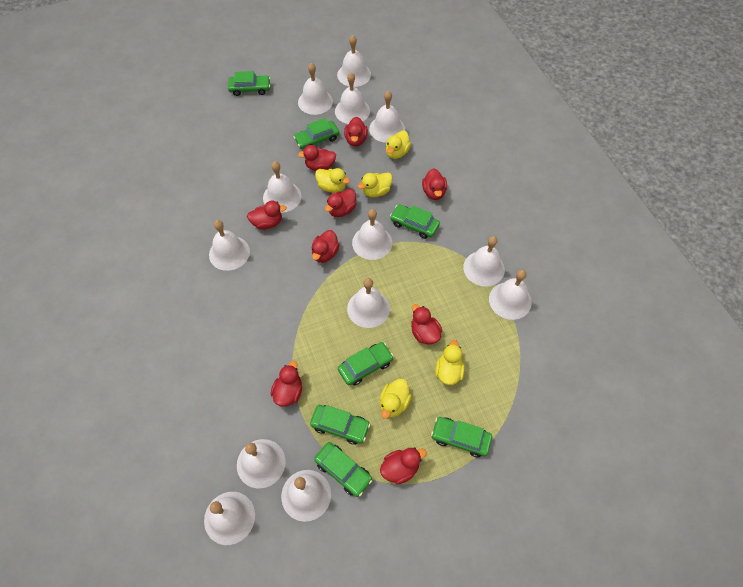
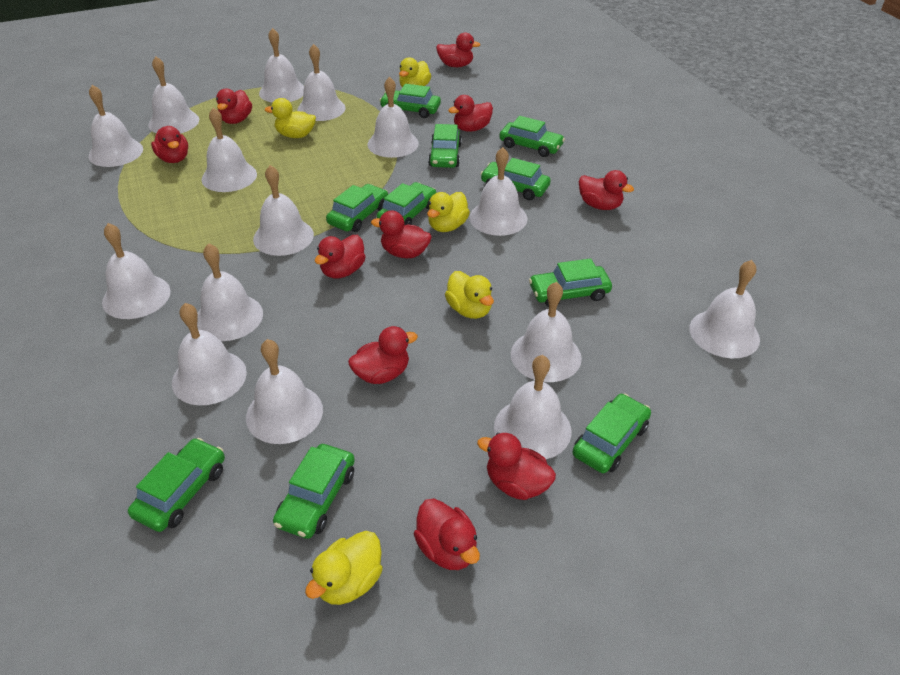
green car: [228,71,271,96] [294,118,340,149] [310,405,371,445] [314,442,372,497] [338,342,394,386] [390,204,440,239] [431,417,492,457] = 7 -> [128,438,225,532] [273,444,355,539] [326,184,388,232] [377,182,437,225] [379,84,441,118] [428,124,462,168] [481,158,551,200] [499,116,565,157] [529,258,612,307] [573,394,651,473] = 10
red duck: [247,201,287,230] [271,361,302,407] [298,145,336,171] [312,230,340,263] [325,189,356,217] [344,117,368,146] [380,448,427,485] [411,304,442,344] [422,168,447,200] = 9 -> [151,126,188,163] [216,88,252,124] [315,235,366,278] [348,326,418,384] [371,210,431,258] [414,499,480,570] [436,32,481,67] [448,95,493,132] [477,433,556,500] [579,170,634,210] = 10
white bell: [204,492,255,545] [209,220,250,271] [237,439,286,489] [263,161,302,213] [281,470,331,522] [298,63,333,115] [335,73,370,124] [337,35,371,87] [347,278,390,328] [352,209,392,260] [369,91,405,143] [463,236,505,287] [489,270,532,320] = 13 -> [88,85,143,167] [102,223,171,319] [148,56,199,133] [172,303,247,405] [197,243,263,341] [201,108,257,192] [246,339,323,444] [253,165,314,256] [259,28,304,103] [297,44,346,121] [368,77,419,158] [469,147,527,236] [494,355,572,459] [511,282,582,382] [689,260,760,358] = 15

